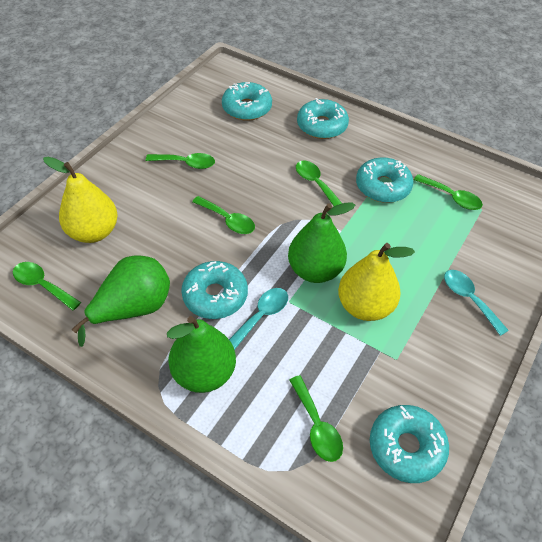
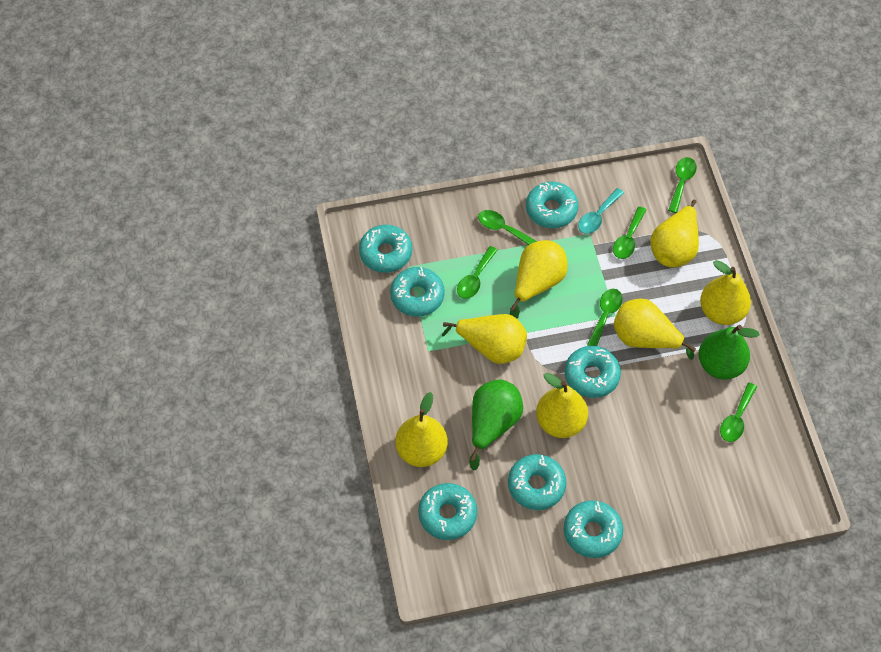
green pear: [72,256,170,347] [167,316,236,393] [288,202,355,283] = 3 -> [469,379,523,470] [698,325,760,380] = 2
turquoise donut: [181,261,248,319] [222,82,272,121] [297,98,349,139] [356,157,413,203] [370,405,449,483] = 5 -> [359,224,412,273] [390,267,445,317] [418,483,477,540] [508,454,567,510] [526,182,578,228] [564,500,623,558] [565,346,621,398] = 7
turquoise spoon: [229,288,288,350] [444,270,509,336] = 2 -> [578,188,624,234] = 1
yellow pear: [43,157,118,243] [338,243,415,321] = 2 -> [395,392,448,467] [442,314,527,364] [510,240,567,319] [536,373,588,438] [614,299,696,360] [650,200,699,267] [700,260,751,325] = 7

